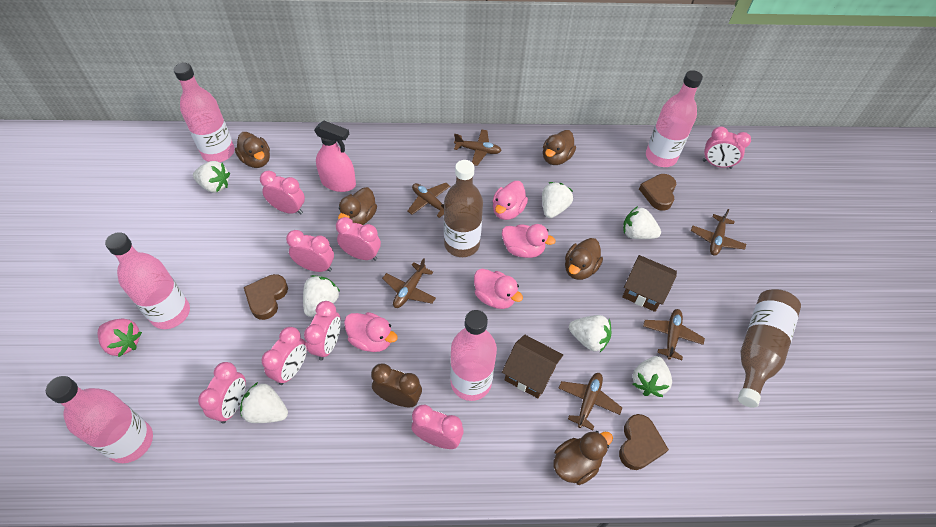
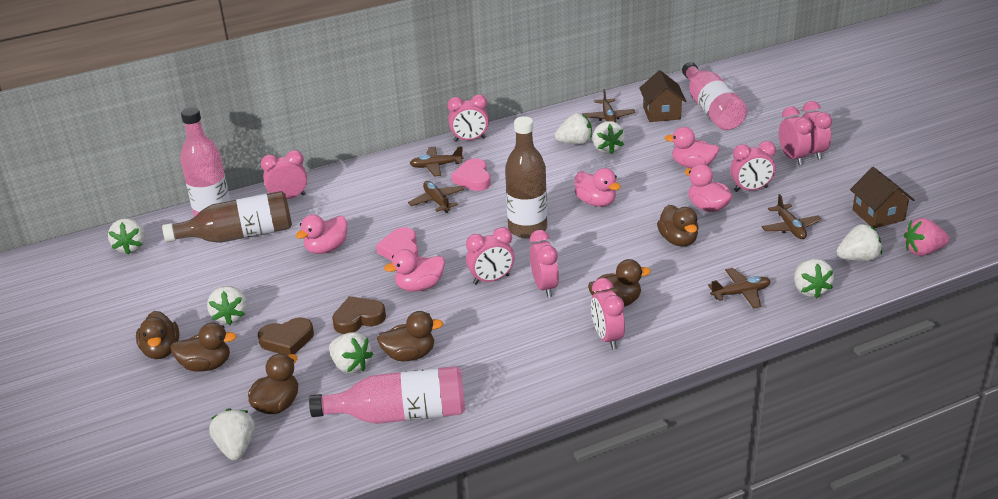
brown clock: [371,363,422,407] = 1 -> none = 0
brown duck: [235,132,270,168] [338,187,377,225] [543,130,576,165] [553,431,613,485] [565,238,603,280] = 5 -> [136,311,179,359] [170,323,237,372] [248,353,298,414] [377,311,443,361] [588,259,651,307] [657,205,698,247] = 6
brown heart: [244,274,288,320] [619,414,669,470] [639,174,676,211] = 3 -> [258,317,314,355] [332,296,386,334] = 2
brown plane: [382,258,436,308] [407,183,450,218] [454,129,502,166] [559,373,622,430] [643,309,705,360] [691,209,746,256] = 6 -> [408,181,464,213] [410,146,464,177] [582,89,635,122] [708,268,770,309] [762,194,822,239] = 5
pink bottle: [46,376,153,463] [105,232,190,329] [174,63,235,162] [450,310,497,401] [646,70,703,167] = 5 -> [181,107,230,217] [309,366,465,424] [682,62,747,130] = 3
pink duck: [344,312,398,352] [474,269,523,309] [493,181,528,220] [502,224,556,258] = 4 -> [295,214,347,254] [384,249,445,292] [574,168,621,207] [664,127,719,168] [685,164,732,212] = 5
pink heart: none = 0 -> [376,227,419,261] [451,158,491,191] = 2
pink spray bottle: [314,121,356,192] = 1 -> none = 0
white strawberry: [193,161,230,193] [240,382,288,423] [303,275,340,317] [542,182,573,218] [569,315,611,352] [623,206,661,239] [632,356,672,397] = 7 -> [108,218,145,254] [207,286,247,325] [209,408,255,461] [329,332,373,374] [555,113,592,145] [593,121,625,154] [794,259,834,298] [837,224,882,261] = 8

